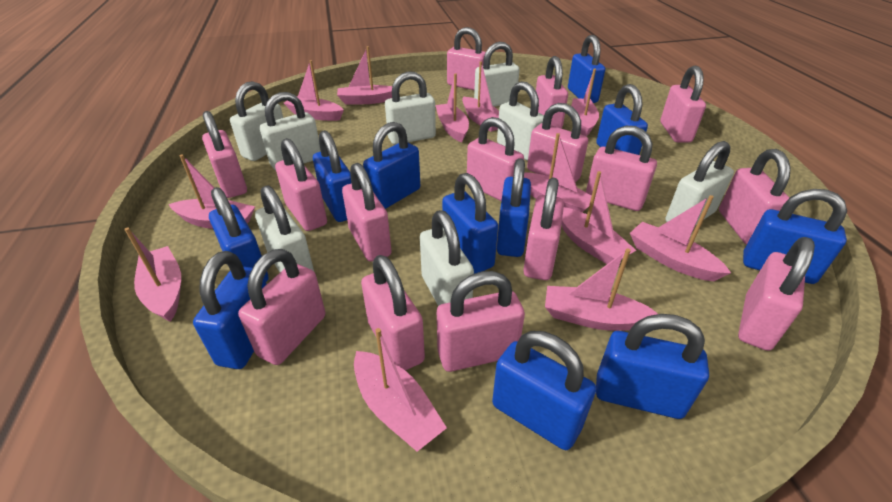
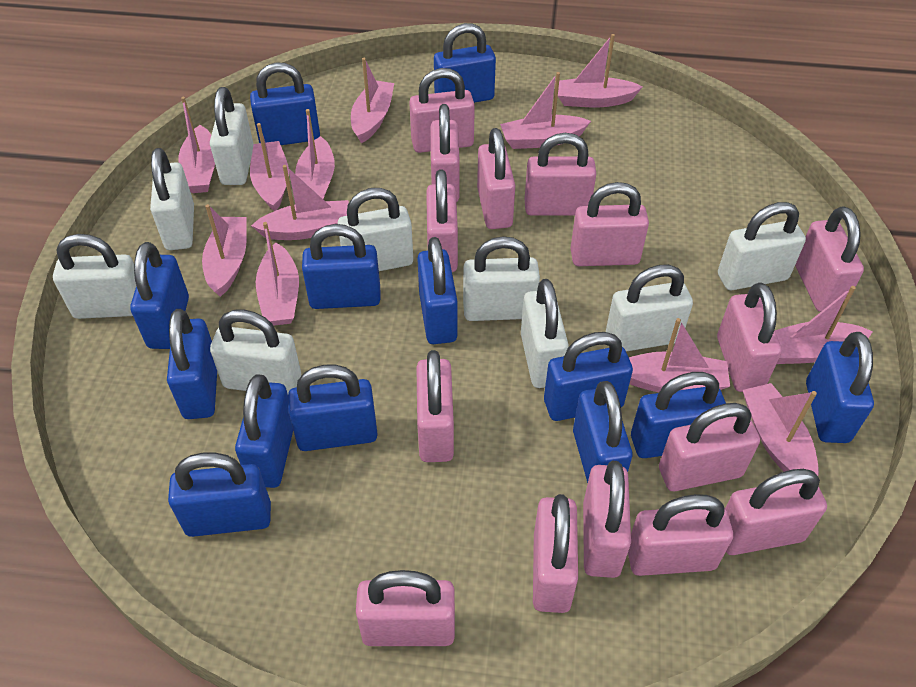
blue padlock: [193,251,267,369] [209,187,268,282] [313,130,351,222] [363,122,420,209] [442,173,498,274] [492,331,596,450] [497,158,531,257] [568,35,605,103] [596,84,648,155] [596,314,709,419] [743,189,847,284] = 11 -> [130,242,189,349] [167,309,217,419] [168,453,271,537] [235,374,293,488] [250,62,320,145] [288,365,378,451] [302,224,381,309] [417,237,457,344] [434,23,496,103] [544,332,633,421] [573,381,633,483] [631,372,726,458] [806,332,874,443] = 13
white padlock: [230,81,283,161] [255,185,314,272] [260,92,321,171] [385,71,436,145] [420,210,474,306] [474,42,520,107] [497,81,544,161] [665,141,734,225] = 8 -> [53,234,136,319] [150,148,194,250] [210,87,254,185] [210,310,301,393] [338,188,413,271] [463,236,540,321] [521,279,569,388] [606,265,693,352] [718,202,806,290] = 9

